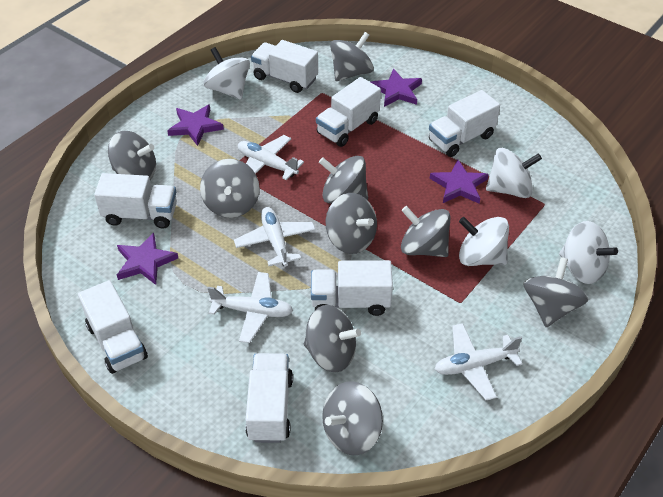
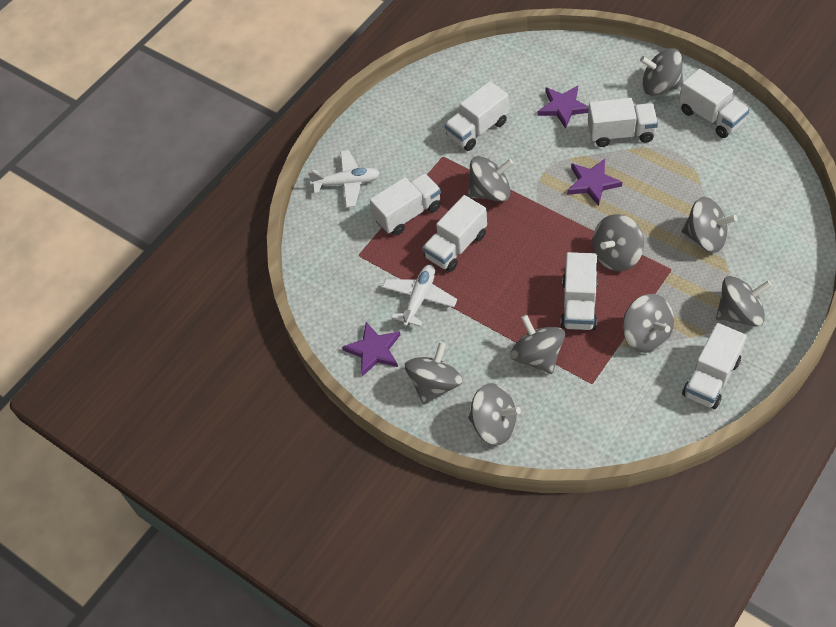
purple star: [117,233,178,285] [167,104,224,146] [371,69,422,107] [430,160,489,204] = 4 -> [342,322,400,377] [538,86,589,129] [567,159,622,206] = 3
white plane: [207,272,293,343] [234,207,316,267] [238,135,304,180] [435,323,523,400] = 4 -> [308,150,380,208] [382,265,457,327] = 2
white spinning top: [204,47,250,100] [459,217,509,266] [486,148,542,198] [559,221,618,284] = 4 -> none = 0

